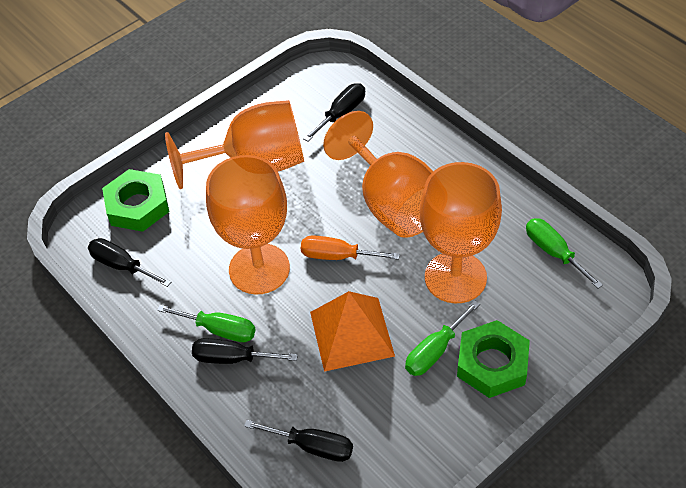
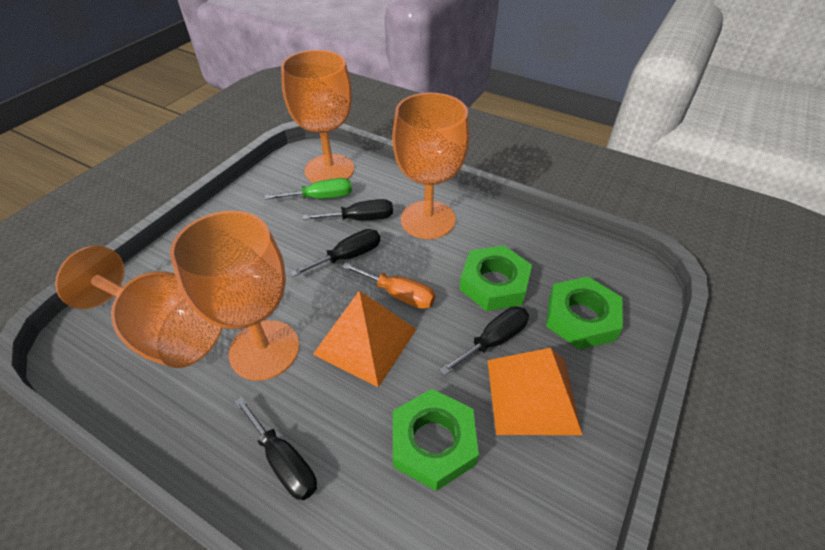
green nut: [102,169,170,232] [457,320,530,398] = 2 -> [393,389,479,491] [459,245,532,311] [546,277,623,350] = 3
green screwdriver: [157,305,256,342] [405,300,480,376] [526,218,603,289] = 3 -> [265,178,352,200] = 1
orange pyramid: [310,291,395,372] = 1 -> [313,291,417,387] [488,348,583,435] = 2

